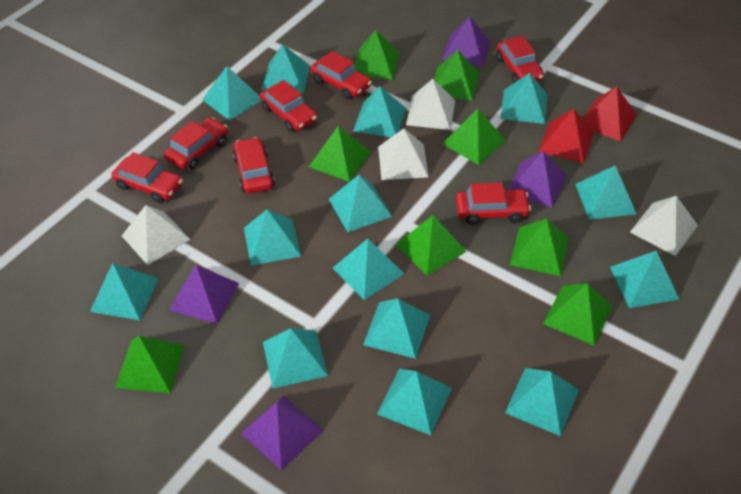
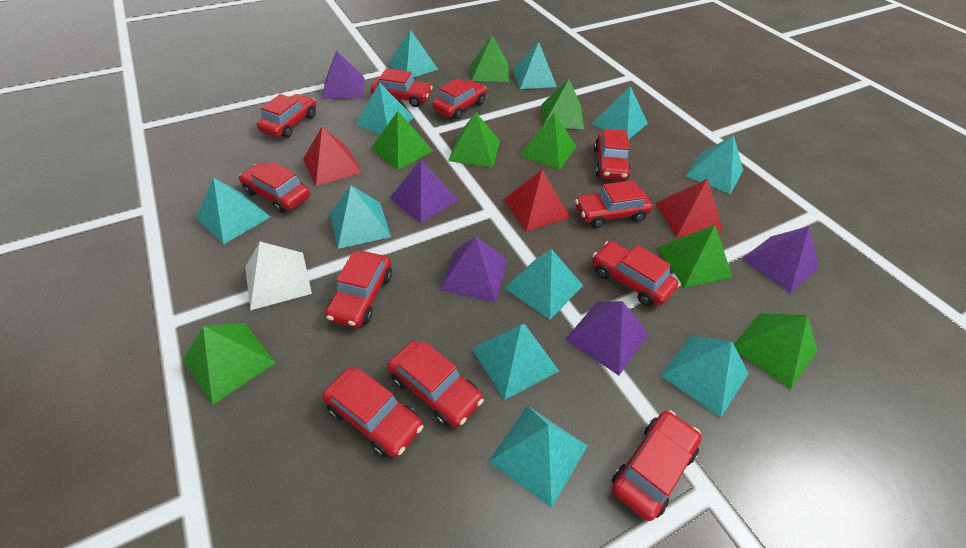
purple pyramid: [169,265,239,324] [241,396,324,471] [442,17,491,67] [508,151,566,208] = 4 -> [322,50,365,99] [390,160,459,223] [440,237,508,302] [565,301,649,375] [742,226,819,293] = 5
red car: [112,152,183,203] [164,118,228,170] [233,137,275,193] [260,80,317,132] [310,51,372,99] [456,183,531,225] [496,36,544,83] = 7 -> [239,161,310,213] [257,94,316,138] [322,367,423,458] [325,251,392,327] [371,68,433,107] [388,341,484,427] [432,78,487,120] [575,180,653,228] [592,241,679,306] [594,129,631,180] [612,410,702,521] = 11
red pyramid: [538,109,594,163] [583,86,637,142] = 2 -> [303,126,362,186] [503,170,570,232] [656,179,723,237] = 3
turquoise pyramid: [90,263,159,320] [202,66,261,121] [244,209,301,266] [261,44,310,93] [263,328,328,388] [329,175,392,232] [333,239,404,300] [353,86,406,137] [363,298,430,359] [377,368,452,435] [500,73,547,124] [505,368,579,436] [575,166,637,220] [610,251,679,308] = 14 -> [196,178,271,245] [330,186,391,249] [355,82,414,135] [388,30,438,77] [472,324,559,400] [488,406,587,508] [505,249,583,320] [513,42,557,89] [592,86,648,140] [660,336,749,418] [685,135,743,194] = 11
white pyramid: [122,205,191,265] [378,128,429,180] [406,79,455,130] [630,196,698,256] = 4 -> [245,242,312,310] = 1

